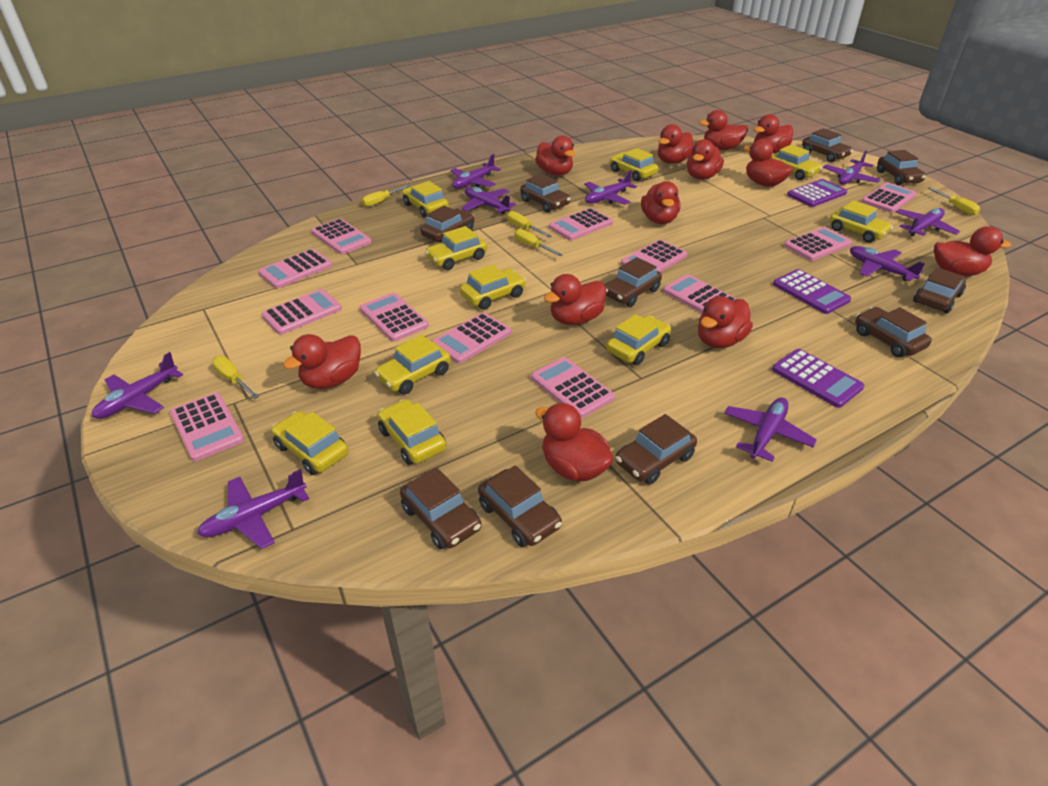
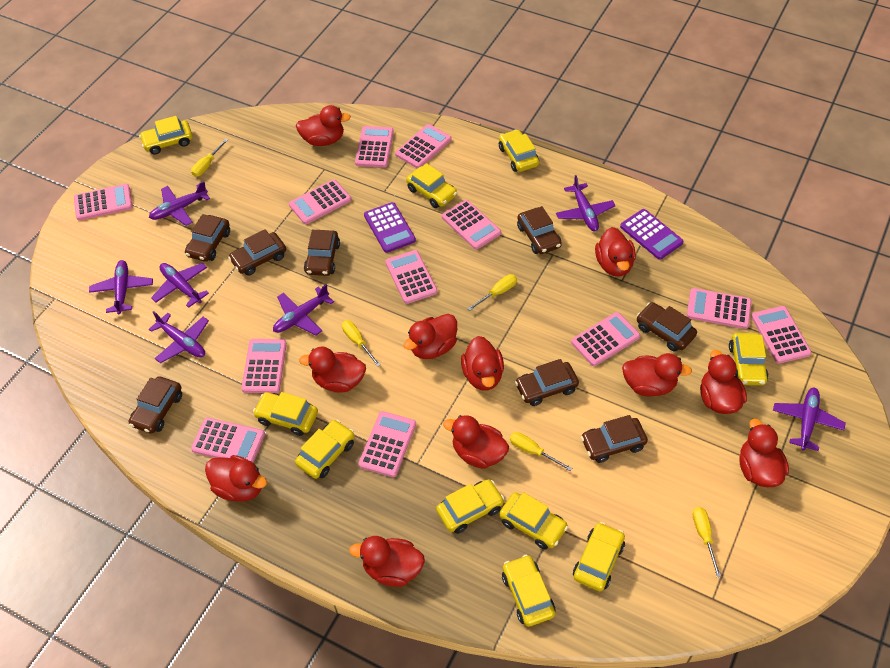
brown car: [400,468,481,549] [420,206,474,243] [478,465,562,547] [520,174,571,213] [604,257,662,307] [615,414,697,485] [802,128,853,162] [855,307,932,357] [877,150,926,185] [913,267,966,313] = 10 -> [129,376,182,434] [185,214,230,262] [228,229,286,276] [304,230,340,276] [515,359,579,406] [517,206,562,254] [581,415,648,463] [637,302,697,352] = 8
purple calculator: [772,349,865,408] [773,269,851,314] [787,179,847,207] = 3 -> [364,202,416,253] [620,209,684,260] = 2
purple plane: [92,352,183,419] [197,469,309,549] [450,154,501,189] [461,187,516,214] [584,170,637,205] [724,397,817,462] [823,150,881,185] [850,246,925,281] [896,208,960,236] = 9 -> [89,260,153,314] [149,181,210,226] [149,311,209,363] [151,263,209,308] [273,284,334,335] [556,175,616,231] [773,387,846,451] = 7
red duck: [283,334,361,389] [535,136,576,176] [535,403,614,482] [544,274,606,325] [641,181,680,224] [658,124,694,164] [687,139,724,180] [698,296,753,348] [699,110,748,150] [744,139,793,187] [753,114,793,153] [934,226,1011,276] = 12 -> [205,455,267,502] [296,105,351,146] [299,347,366,393] [349,536,425,587] [403,314,457,359] [443,415,509,469] [461,336,504,391] [595,227,636,276] [622,353,692,397] [700,350,747,414] [739,419,789,487] = 11

